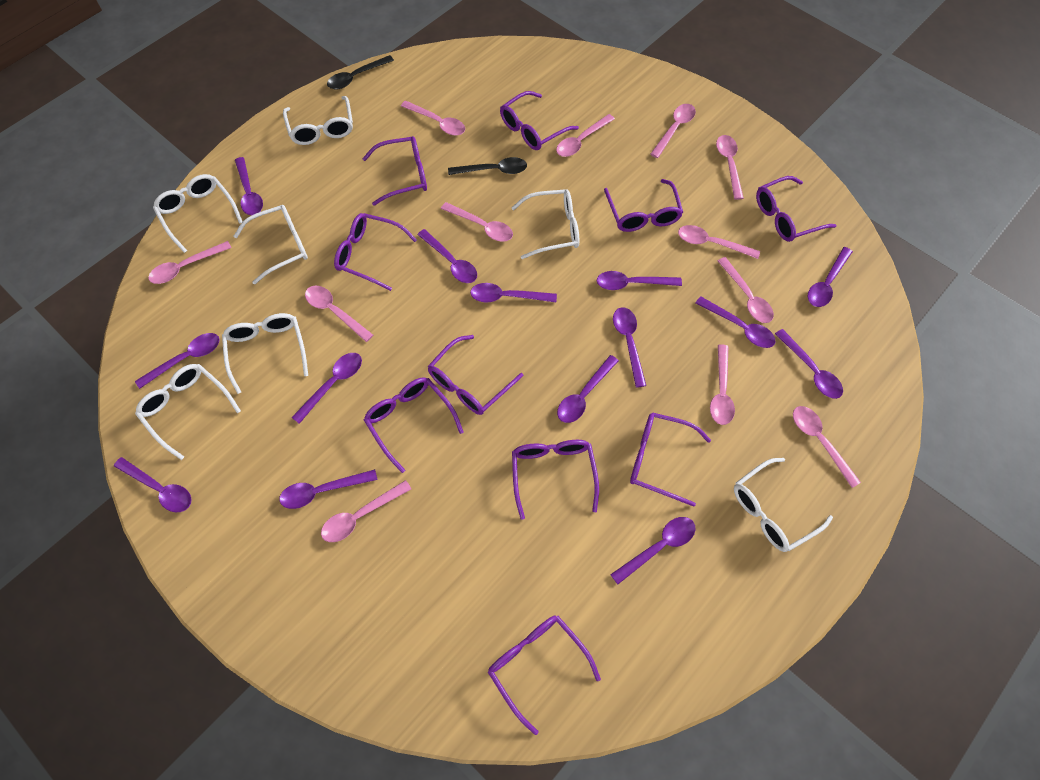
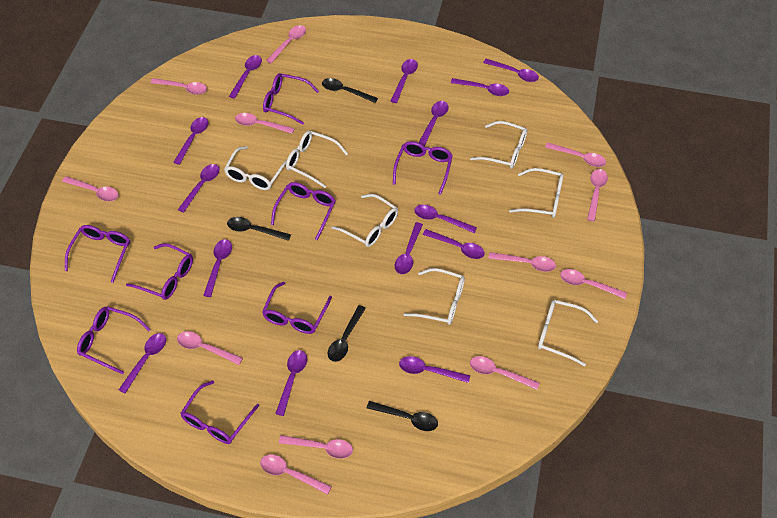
black spoon: [327,55,394,89] [448,157,527,175] = 2 -> [227,217,291,241] [322,78,378,103] [328,305,366,362] [366,401,438,431] = 4
purple glasses: [334,213,417,291] [362,136,427,206] [364,377,464,473] [427,335,523,415] [488,616,601,735] [500,91,579,150] [512,440,599,520] [604,179,683,232] [630,412,711,507] [756,176,837,242] = 10 -> [65,225,130,283] [77,306,151,374] [126,243,193,300] [180,380,259,444] [262,282,332,334] [263,73,319,125] [271,182,336,240] [393,141,453,195] = 8

